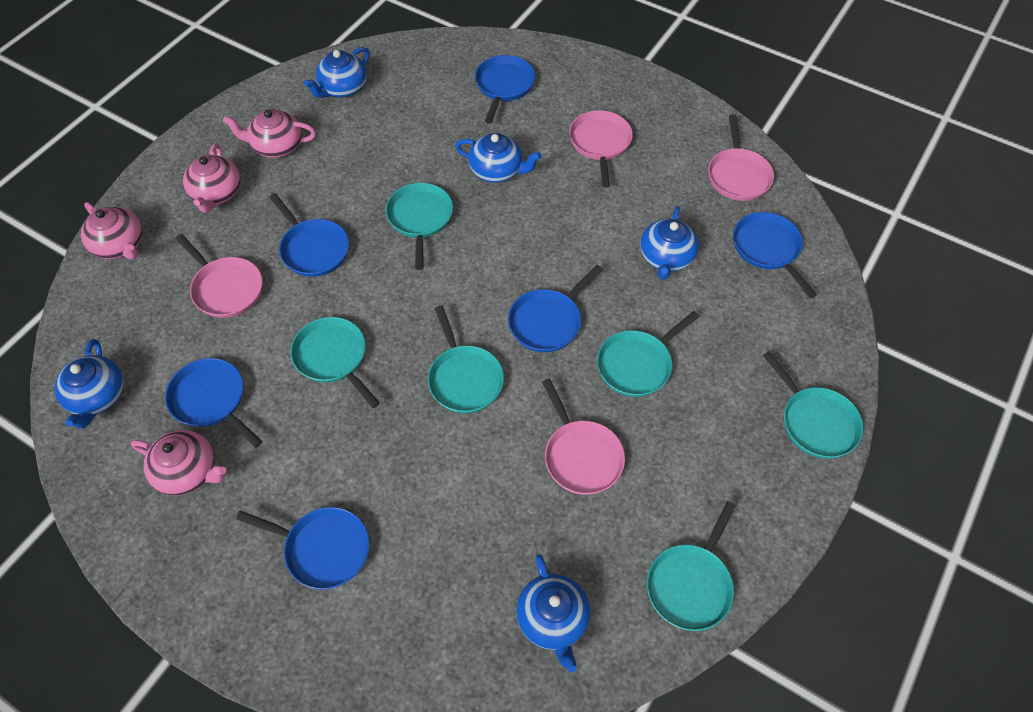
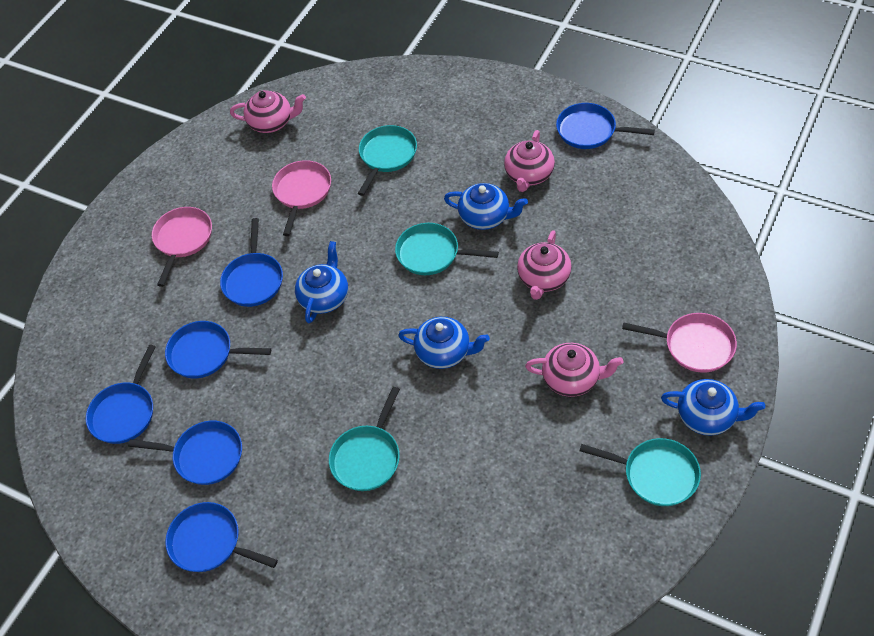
blue teapot: [54,339,124,428] [304,47,370,98] [455,133,542,183] [516,555,590,673] [640,206,699,280] = 5 -> [295,241,348,323] [398,317,490,369] [444,183,528,230] [661,379,765,436] = 4
pink pan: [176,234,262,318] [542,379,625,495] [569,110,633,187] [708,114,774,201] = 4 -> [152,207,212,287] [272,160,331,236] [622,313,737,373] = 3
turquoise pan: [290,317,380,408] [385,183,453,270] [428,306,504,414] [597,311,699,397] [647,501,736,631] [763,351,863,459] = 6 -> [329,387,400,491] [357,125,417,196] [395,223,499,275] [580,438,701,506] = 4

